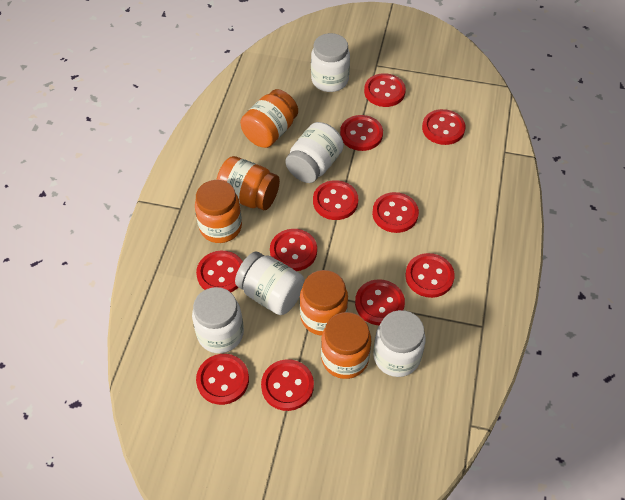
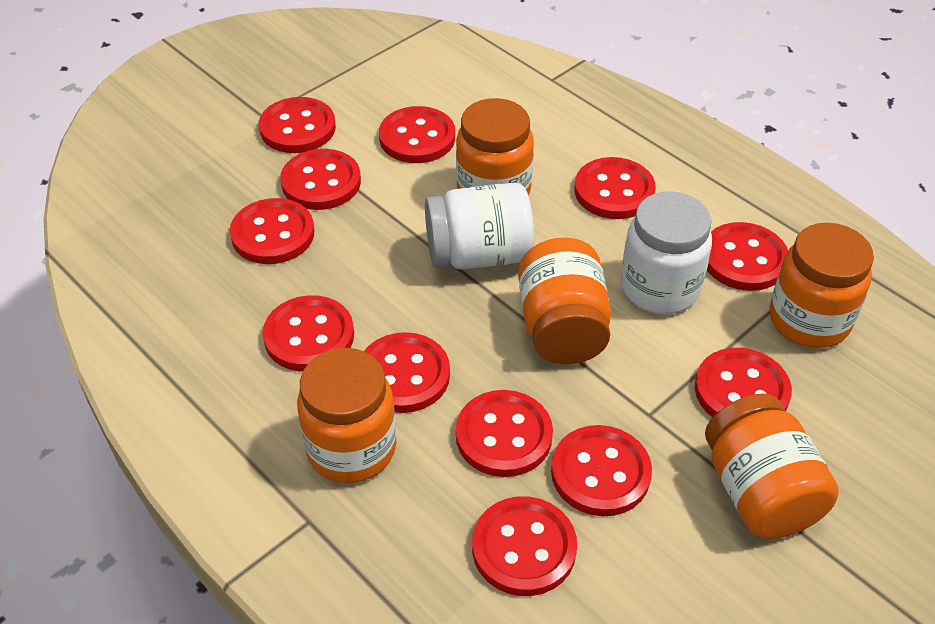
red button: [196,251,243,292] [196,354,249,405] [261,359,314,411] [270,229,317,271] [313,180,358,220] [340,115,383,151] [355,279,405,325] [364,73,406,107] [372,192,419,233] [405,253,455,298] [422,109,466,145] = 11 -> [230,198,314,264] [259,97,336,153] [263,295,354,372] [280,149,361,210] [364,332,450,413] [379,106,455,163] [456,390,553,477] [472,496,577,596] [551,425,652,516] [574,157,656,219] [695,348,792,418] [707,222,788,291] = 12
white jar: [192,287,244,353] [235,251,305,315] [285,122,344,183] [311,33,350,92] [373,310,426,377] = 5 -> [425,183,534,269] [621,191,712,314] = 2

